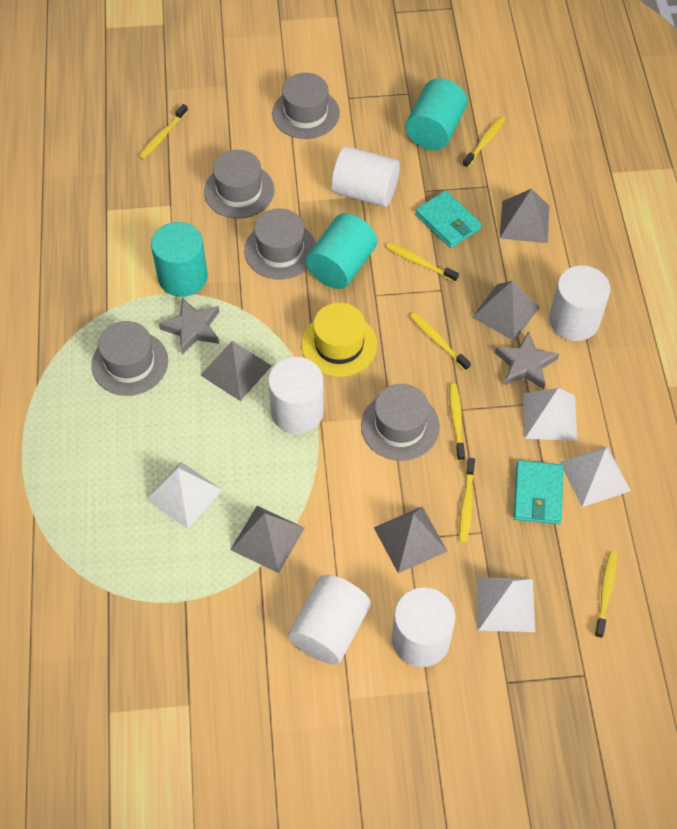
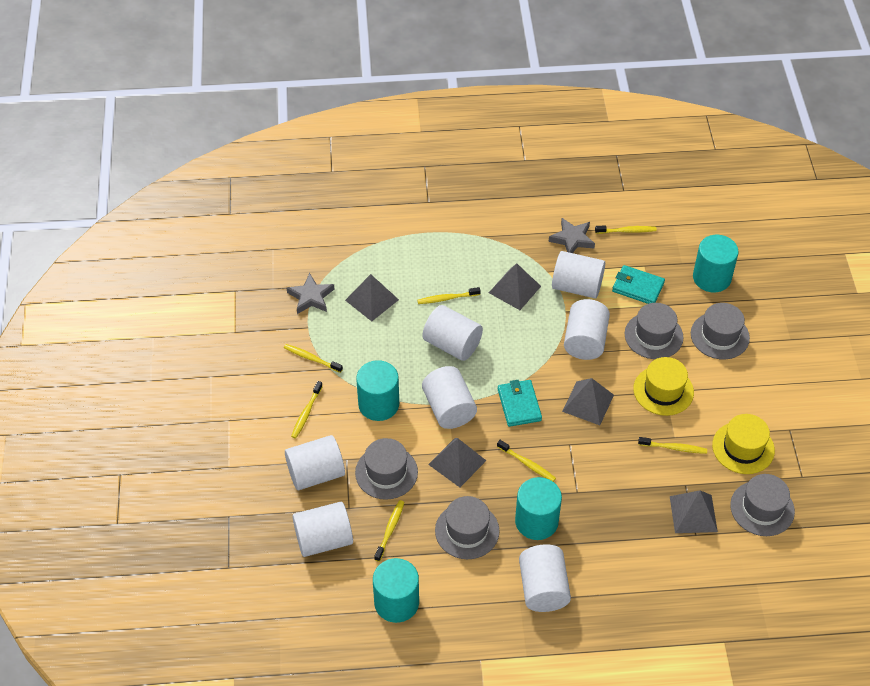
turquoise cylinder: [151,222,208,297] [306,213,377,289] [405,78,467,150] = 3 -> [356,360,399,421] [373,558,419,623] [515,477,562,540] [693,235,739,292] = 4
white cylinder: [268,357,324,434] [288,575,371,665] [331,146,400,207] [392,587,455,667] [549,265,610,341] = 5 -> [285,435,345,490] [292,502,353,557] [422,305,483,361] [422,366,477,429] [519,544,571,612] [552,251,605,298] [564,299,610,360] = 7
white pyramid: [147,462,222,529] [477,577,535,632] [523,388,578,441] [560,446,631,507] = 4 -> none = 0
yellow hat: [302,303,377,377] = 1 -> [633,357,694,416] [712,414,775,474] = 2

